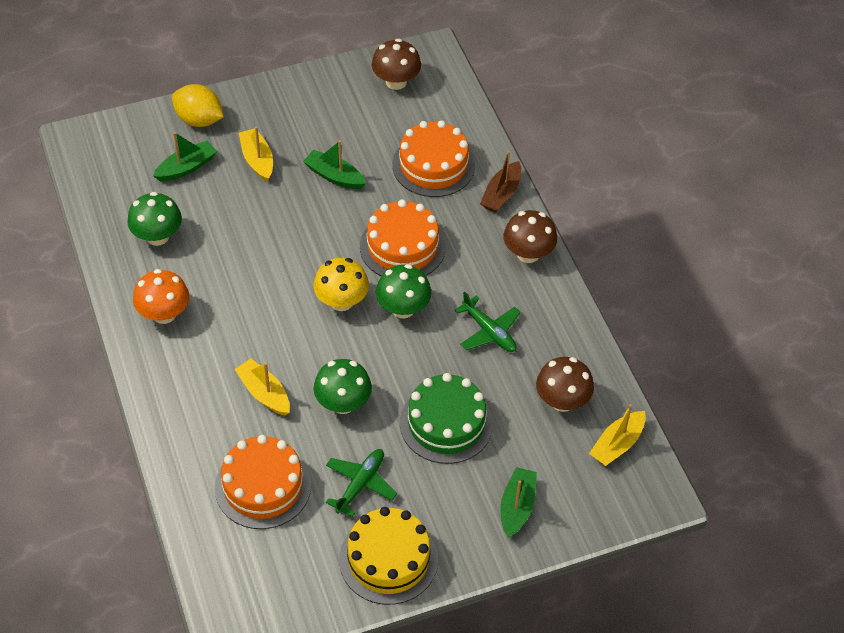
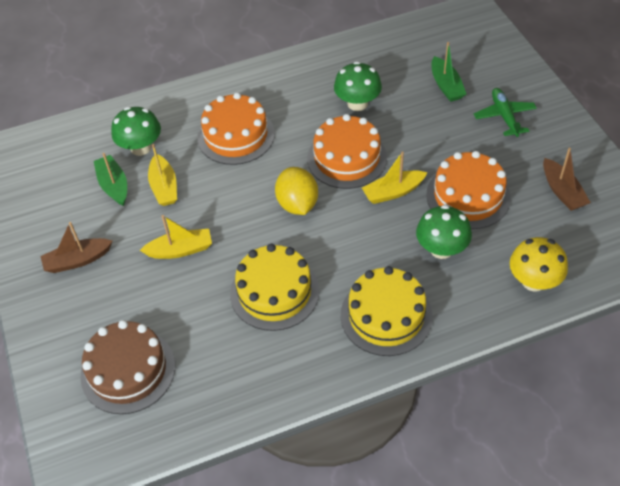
brown boat: [480,151,521,213] = 1 -> [40,222,112,273] [543,148,591,211] = 2
brown cake: none = 0 -> [80,320,175,414] = 1
brown mushroom: [372,39,421,90] [503,210,557,263] [536,357,594,412] = 3 -> none = 0
green boat: [153,132,217,181] [303,140,366,189] [501,467,537,538] = 3 -> [94,153,127,206] [432,42,466,102] = 2
green cake: [400,373,493,464] = 1 -> none = 0
green plane: [326,449,397,517] [454,291,521,352] = 2 -> [474,88,537,137] = 1
orange mushroom: [133,269,189,324] = 1 -> none = 0
yellow cake: [339,507,438,605] = 1 -> [230,244,319,331] [341,266,433,356] = 2

